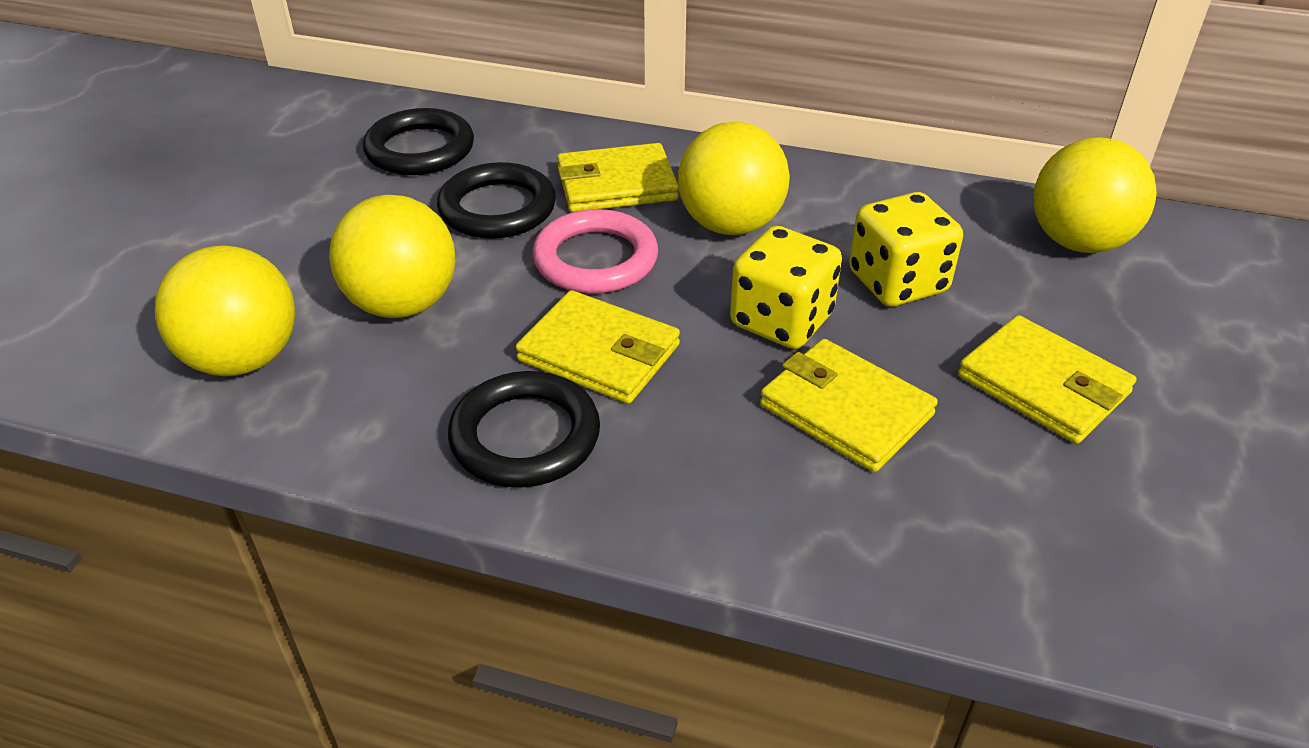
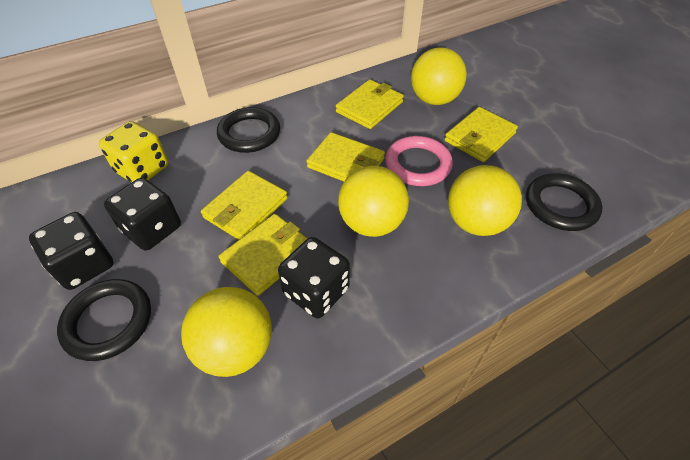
black dice: none = 0 -> [29,212,114,290] [104,178,181,251] [278,237,350,319] = 3
yellow dice: [730,226,842,349] [849,192,963,307] = 2 -> [99,121,168,183] = 1
yellow wallet: [516,290,680,404] [557,143,679,212] [760,339,938,472] [958,315,1137,444] = 4 -> [201,171,288,240] [219,214,307,296] [307,132,385,182] [336,79,404,129] [444,107,518,162] = 5

